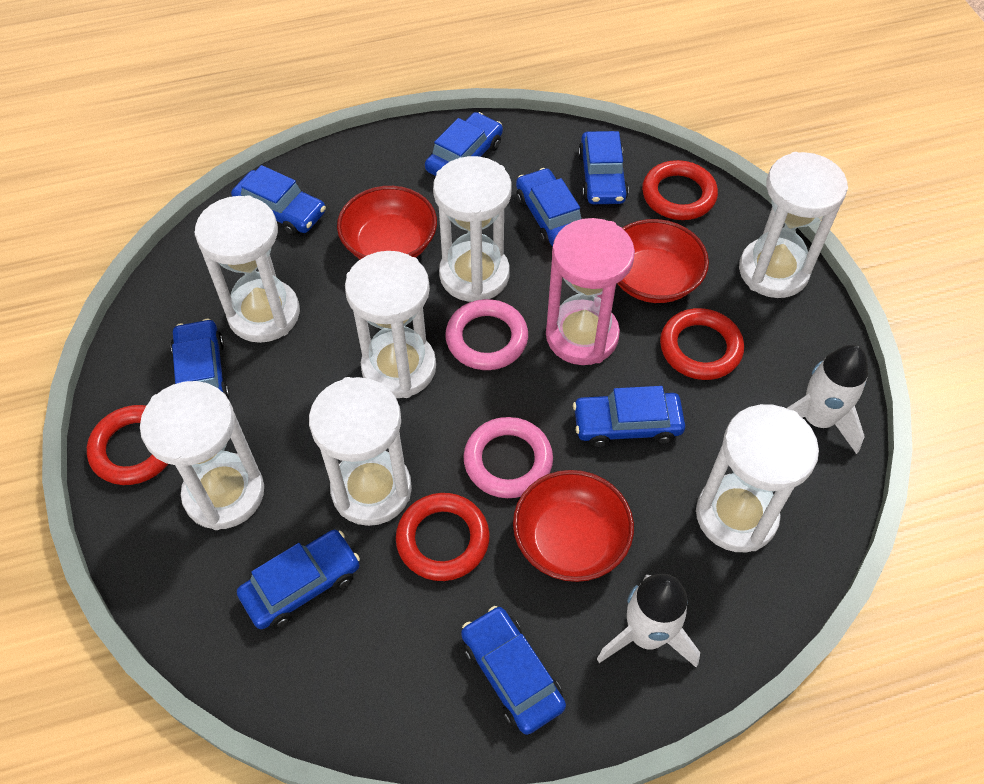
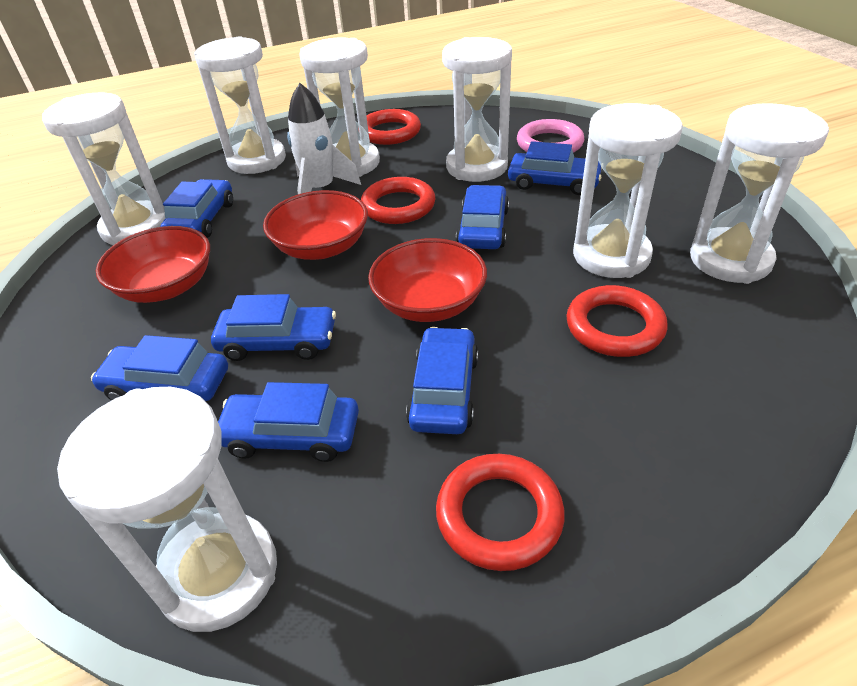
blue car: [171,319,230,400] [231,165,326,236] [237,530,360,629] [425,112,503,176] [461,606,566,735] [516,168,583,247] [573,386,685,448] [578,131,629,204] = 8 -> [91,335,228,401] [160,179,233,238] [211,294,336,361] [218,382,359,462] [406,327,478,434] [456,185,509,249] [508,141,602,195] = 7
pink hourglass: [546,218,635,365] = 1 -> none = 0
pink ring: [445,299,528,370] [464,417,553,498] = 2 -> [517,119,584,153] = 1
white rocket: [597,574,700,668] [787,345,868,454] = 2 -> [287,83,361,194] = 1

